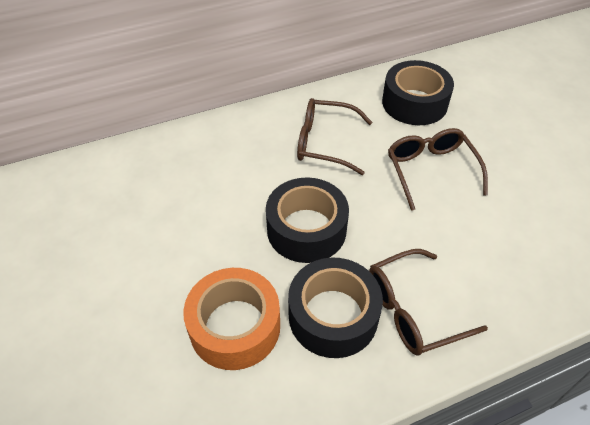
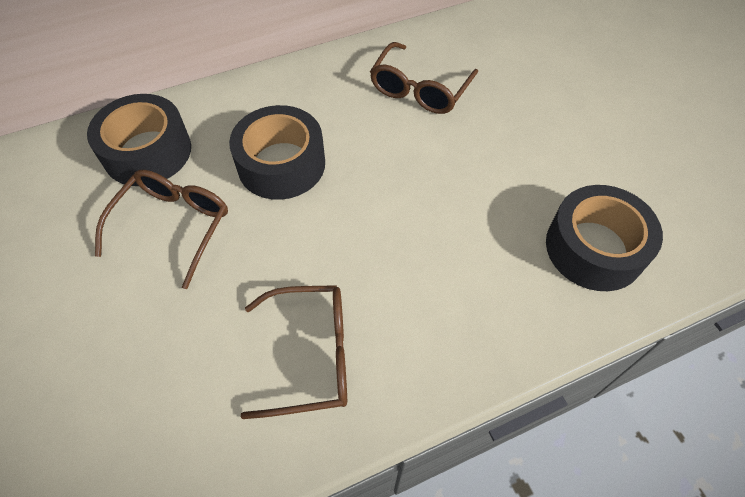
orange tape: [183,268,280,370] = 1 -> none = 0

